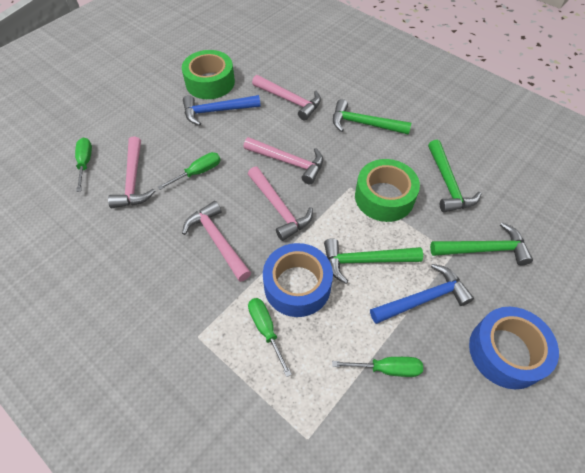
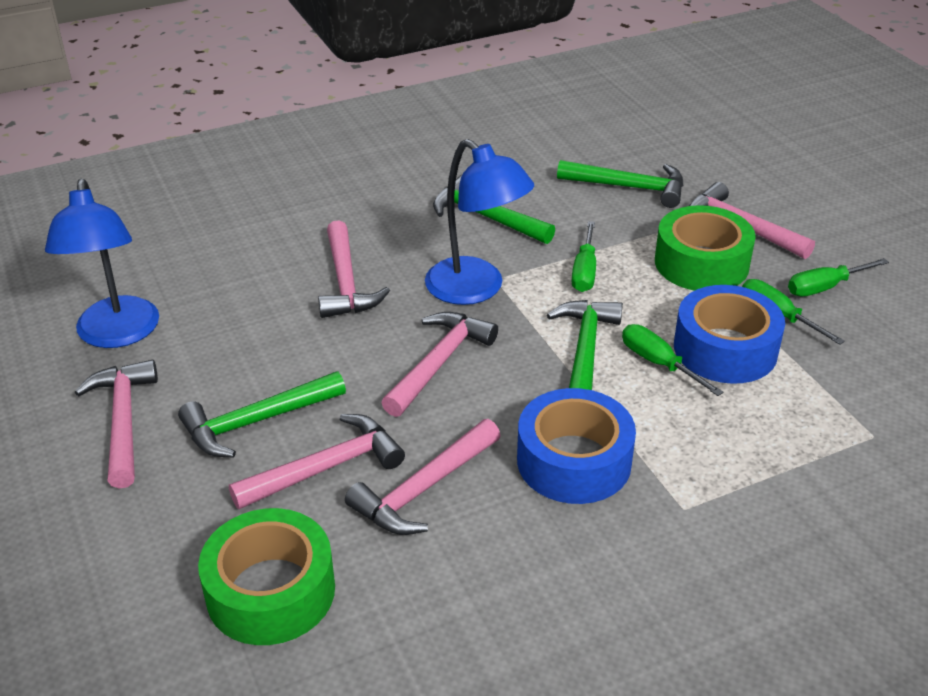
blue hammer: [183,95,261,125] [370,264,474,324] = 2 -> none = 0
blue lamp: none = 0 -> [45,179,159,348] [425,139,534,305] = 2
pink hammer: [108,136,155,208] [182,201,251,282] [244,137,323,184] [248,167,313,241] [252,75,321,121] = 5 -> [75,360,158,489] [229,414,405,509] [318,220,390,318] [345,419,501,535] [381,312,498,417] [689,182,815,259] = 6

